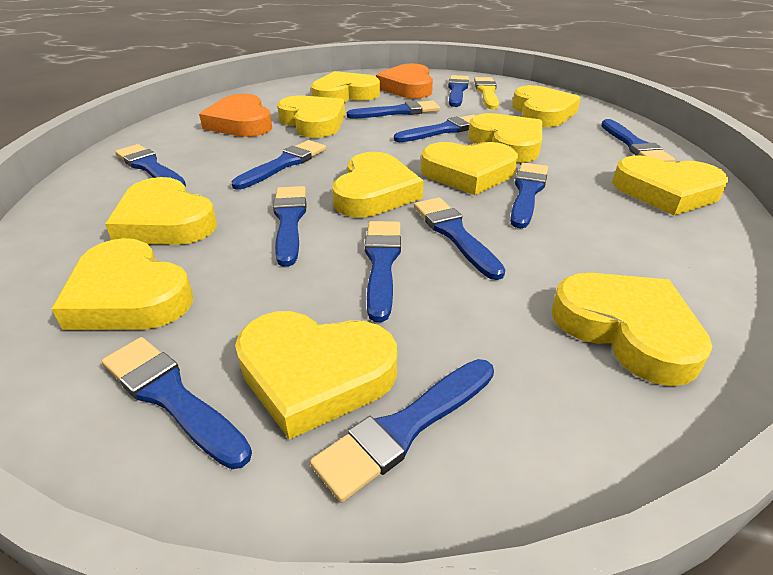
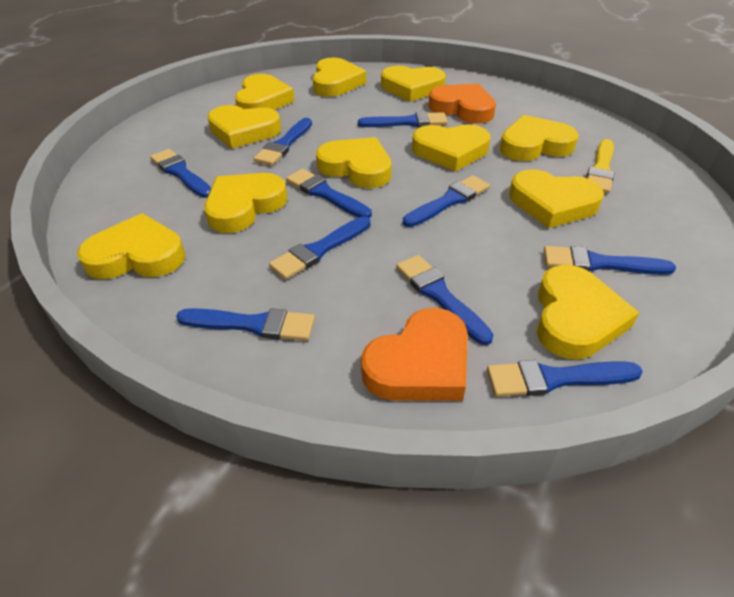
blue brush: [102,337,252,469] [115,144,186,186] [232,140,326,190] [273,186,306,266] [310,359,494,502] [347,100,440,119] [365,221,401,322] [394,115,476,142] [414,197,506,280] [448,75,469,107] [510,162,548,228] [601,119,675,162] = 12 -> [150,149,211,198] [176,308,315,341] [253,118,312,166] [269,216,371,280] [286,169,372,218] [358,112,447,127] [396,255,493,345] [403,175,490,227] [487,360,643,397] [544,246,676,275] = 10

